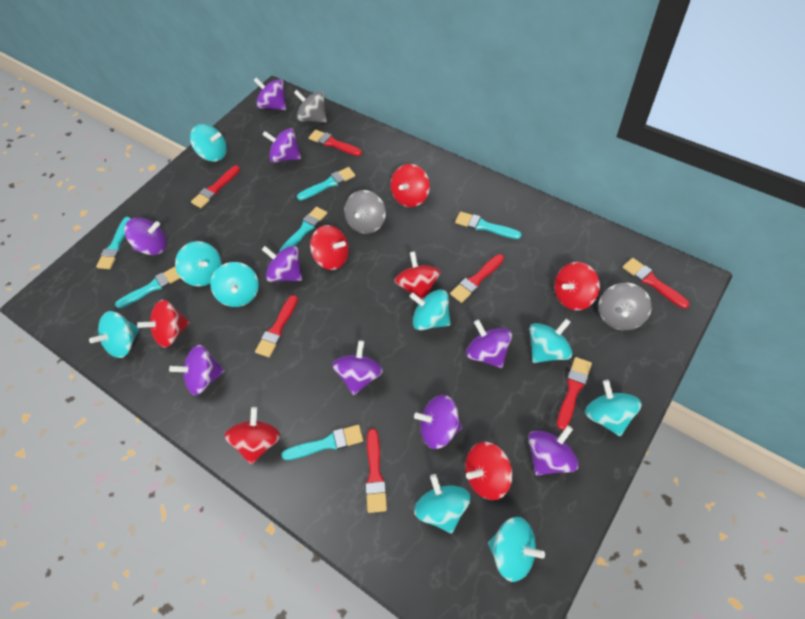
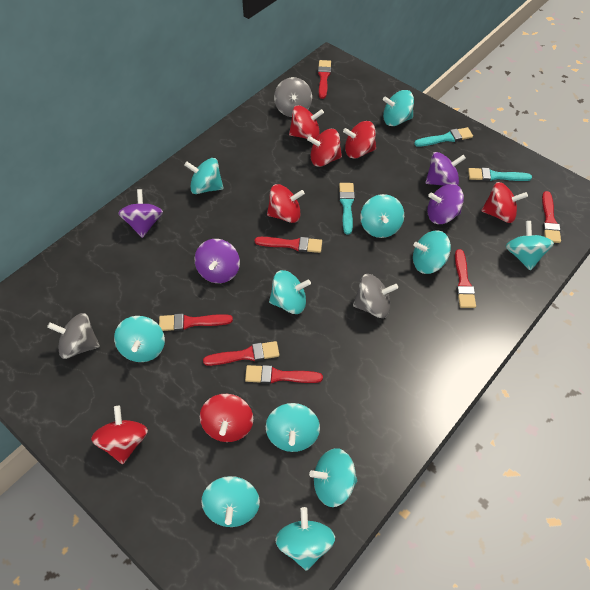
purple spinning top: [124,218,167,255] [169,345,225,395] [254,77,286,110] [262,246,302,282] [263,128,301,163] [332,340,383,395] [414,395,462,449] [466,319,512,368] [528,425,579,476] = 9 -> [118,189,163,238] [195,239,240,283] [425,152,466,186] [427,184,464,224] = 4
turquoise brush: [96,217,131,269] [115,266,180,309] [280,207,327,251] [281,424,363,460] [297,167,355,200] [455,212,522,239] = 6 -> [339,183,355,235] [414,127,473,147] [468,168,532,181] = 3
turquoise spinning top: [89,311,139,358] [175,241,222,287] [190,124,227,162] [210,262,259,307] [409,289,451,331] [414,474,470,533] [488,517,545,582] [530,319,573,363] [585,380,642,436] = 9 -> [114,316,165,362] [184,158,224,194] [202,476,260,527] [266,403,320,452] [269,270,311,314] [275,507,335,571] [309,448,357,507] [360,194,404,238] [383,90,414,126] [413,230,451,274] [506,221,554,271] = 11

